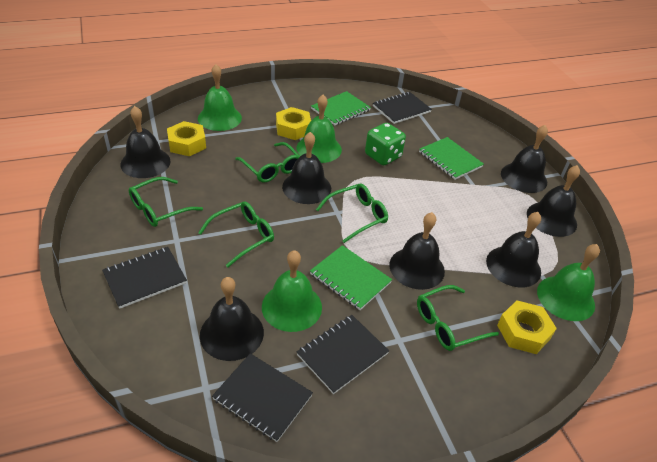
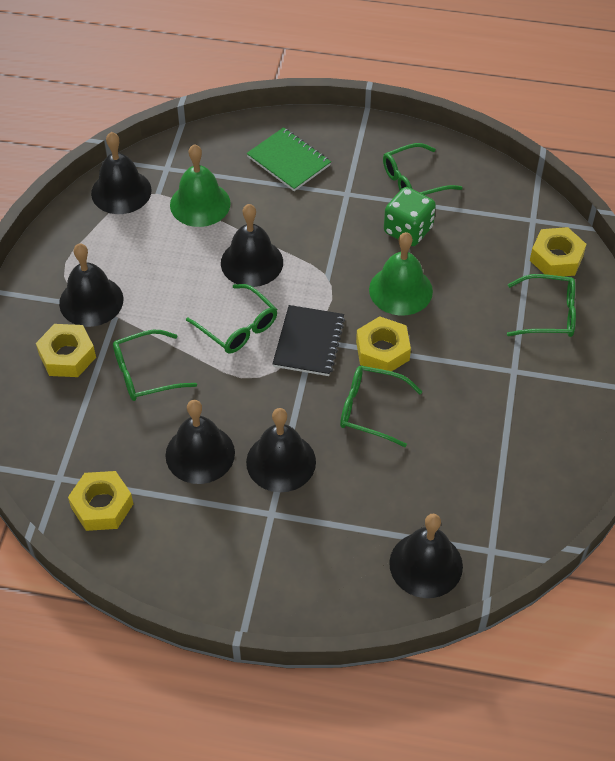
black bell: [120,106,171,178] [200,277,264,361] [282,132,331,204] [389,212,445,290] [486,212,541,287] [501,125,548,193] [527,165,580,237] = 7 -> [59,243,124,327] [91,132,152,214] [165,400,235,484] [221,204,283,287] [246,408,316,492] [389,514,463,598] = 6
black notebook: [102,247,187,309] [212,353,313,442] [297,315,389,394] [373,92,432,124] = 4 -> [272,305,345,376] = 1
green bell: [198,64,242,131] [262,250,322,332] [296,95,342,163] [537,244,600,321] = 4 -> [170,144,231,227] [369,232,433,316] = 2
green notebook: [310,245,392,310] [311,91,371,125] [419,137,484,180] = 3 -> [247,127,331,191] = 1
yellow nut: [167,121,206,156] [276,107,311,140] [497,300,557,354] = 3 -> [36,324,96,377] [68,471,133,531] [356,316,411,371] [530,227,586,276] = 4

